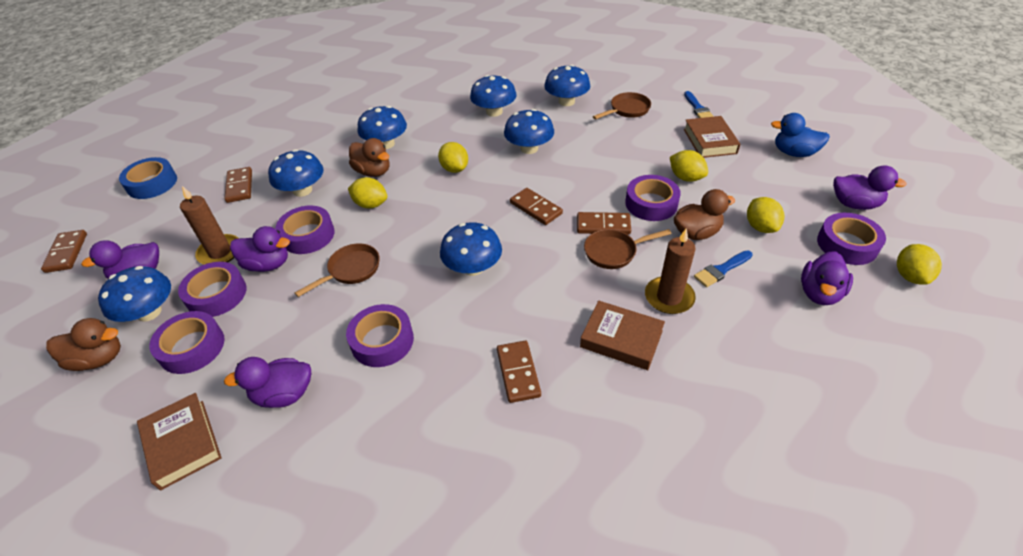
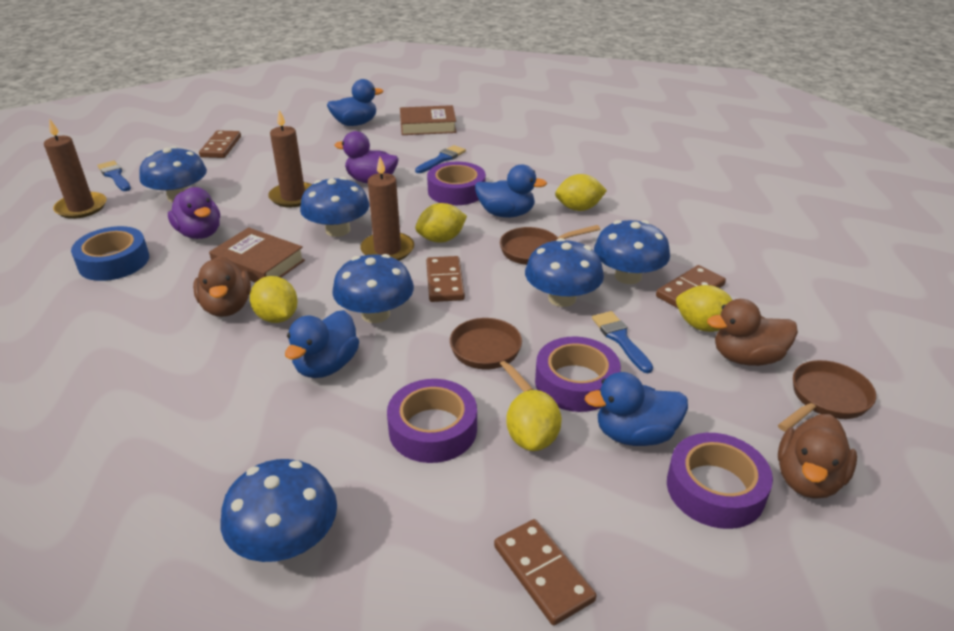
blue brush: [684,91,714,118] [694,250,753,287] = 2 -> [97,161,131,191] [415,145,466,173] [592,311,653,373] = 3
blue duck: [771,113,830,157] = 1 -> [285,310,359,378] [327,79,384,126] [475,164,547,218] [585,372,688,446] = 4
blue mushroom: [98,266,171,322] [268,149,324,197] [358,106,407,149] [440,222,502,276] [470,75,517,117] [504,109,554,154] [544,65,590,106] = 7 -> [139,146,207,202] [221,459,337,562] [300,177,370,237] [332,254,414,323] [525,238,604,307] [594,220,670,284] = 6
brown book: [137,393,222,490] [580,300,665,370] [684,116,741,158] = 3 -> [209,227,305,283] [400,105,457,135] = 2
brown candle: [180,186,238,265] [645,229,696,314] = 2 -> [44,118,106,219] [268,110,312,207] [360,157,414,261] = 3
brown domino: [41,230,87,273] [225,167,252,203] [497,341,541,403] [510,188,563,225] [577,212,631,235] = 5 -> [199,130,241,158] [426,256,465,302] [494,519,596,625] [656,265,726,308] = 4
purple duck: [81,240,159,279] [224,357,311,408] [230,226,290,272] [801,251,853,305] [833,165,907,210] = 5 -> [168,187,220,239] [334,131,399,184] = 2
purple tape: [149,311,225,374] [178,262,246,317] [275,206,334,254] [346,304,414,367] [625,175,681,221] [817,213,886,265] = 6 -> [387,379,477,463] [427,162,486,205] [535,336,621,412] [667,433,773,529] = 4

